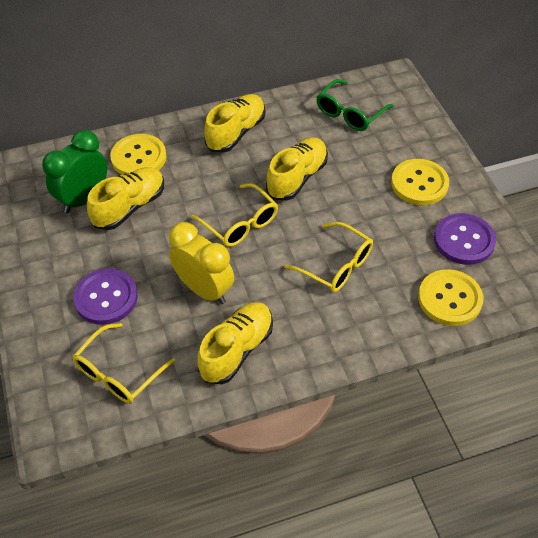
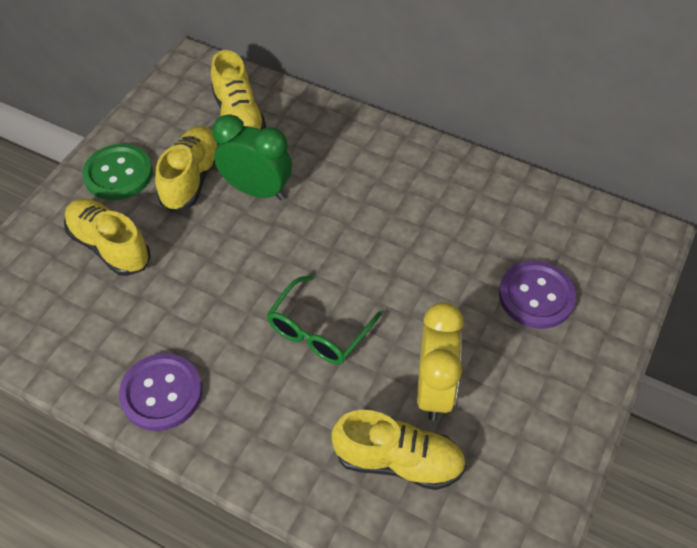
green button: none = 0 -> [82,144,153,200] = 1
yellow button: [110,134,167,175] [391,159,449,205] [418,269,483,326] = 3 -> none = 0
yellow glasses: [72,323,175,404] [191,183,278,247] [284,222,373,292] = 3 -> none = 0

